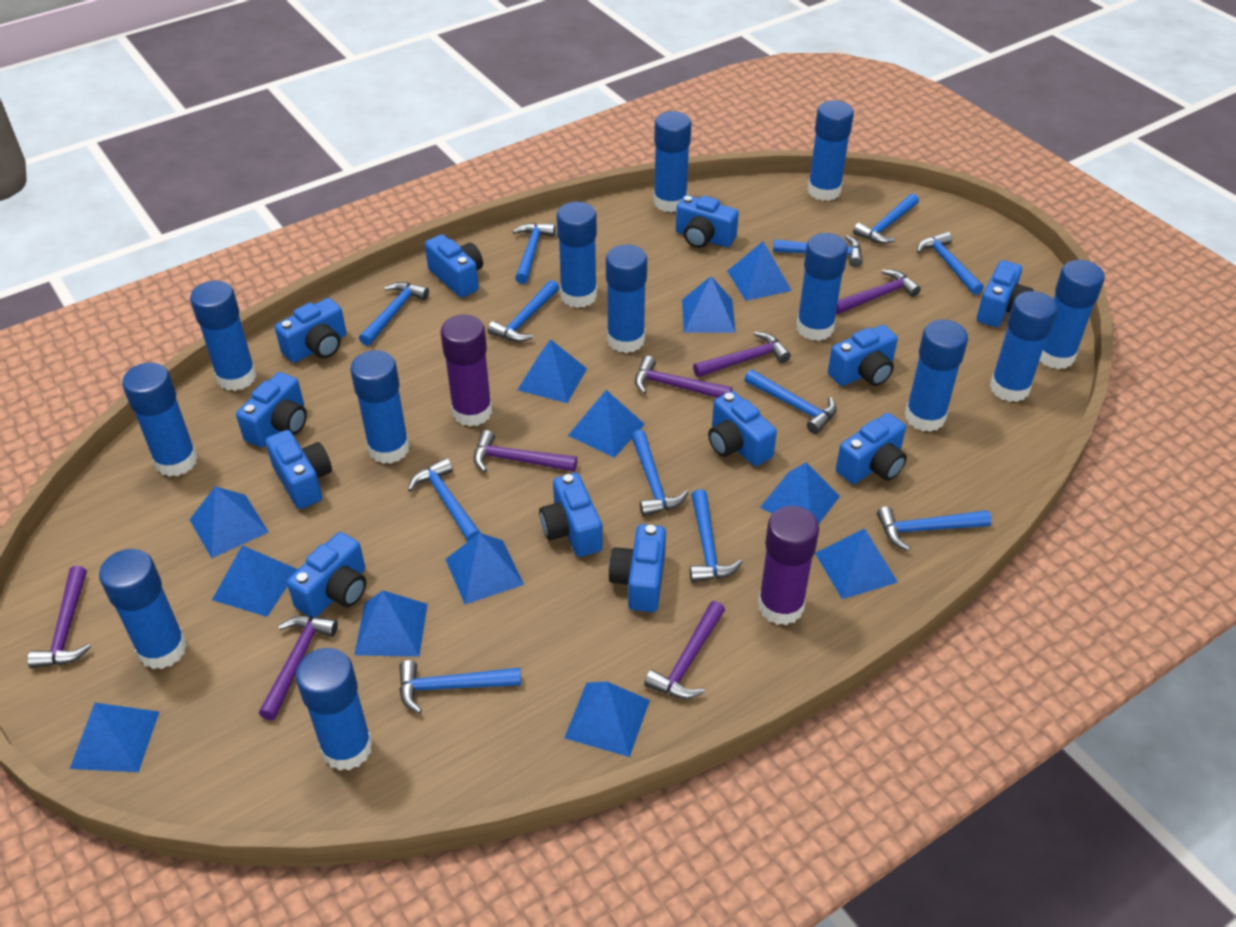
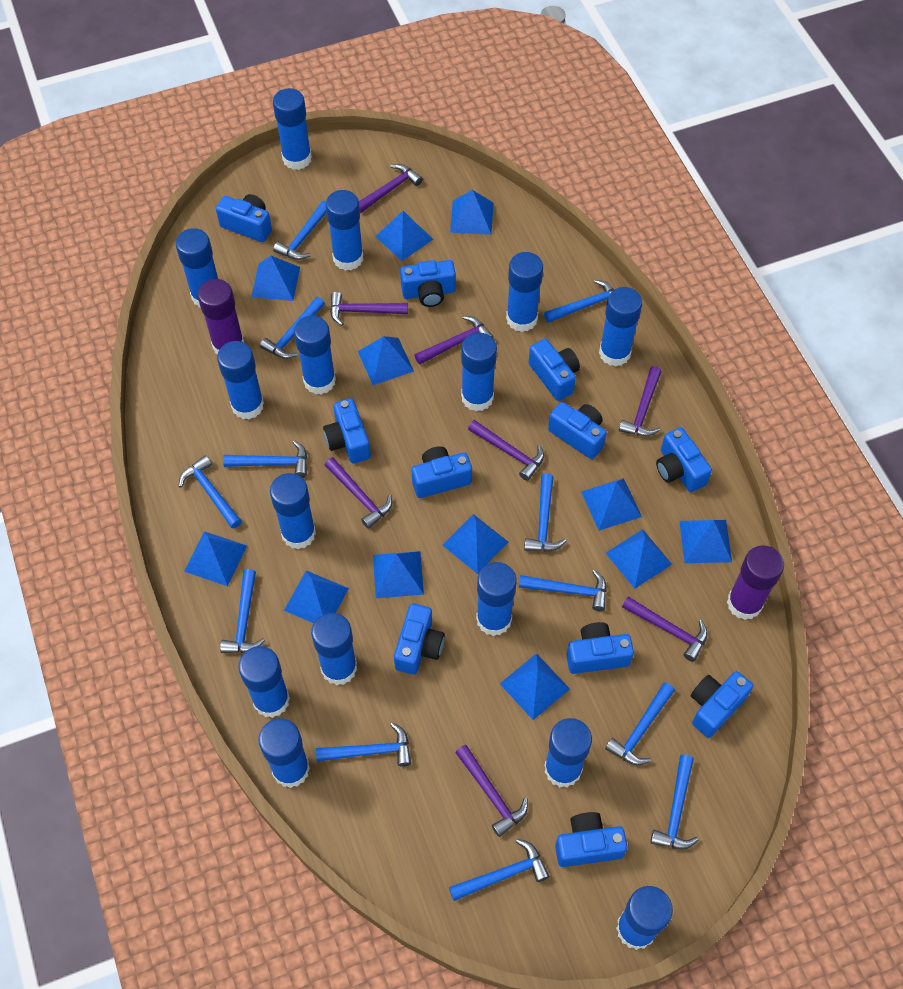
blue camera: [236,372,307,448] [265,430,332,509] [275,298,346,363] [287,532,366,618] [425,234,483,298] [539,473,603,557] [608,524,666,612] [676,195,739,248] [708,391,777,466] [828,325,898,386] [836,413,907,484] [977,260,1033,327] = 12 -> [216,194,272,242] [323,398,371,464] [394,603,445,675] [400,260,456,307] [412,446,472,498] [529,339,580,401] [548,402,607,459] [555,812,628,867] [566,622,634,674] [656,427,712,492] [691,671,753,738] = 11
blue glue stick: [99,549,187,669] [122,363,198,477] [190,281,257,391] [295,648,373,771] [350,350,410,464] [556,202,597,308] [606,244,647,353] [653,111,691,212] [797,233,848,341] [808,100,854,201] [905,320,968,432] [990,291,1057,402] [1039,260,1105,369] = 13 -> [176,228,218,307] [217,341,264,420] [238,646,290,718] [258,718,310,788] [270,473,316,549] [273,88,312,170] [294,315,336,394] [311,613,357,685] [326,190,363,271] [461,333,497,411] [476,562,517,636] [506,252,543,332] [544,718,592,787] [599,287,642,367] [616,886,673,950] = 15
purple hammer: [27,566,91,668] [259,616,338,721] [474,430,577,473] [635,356,732,398] [644,601,725,699] [693,332,791,377] [836,270,921,314] = 7 -> [325,457,392,529] [330,292,408,326] [359,164,423,214] [415,316,494,365] [455,745,528,837] [468,420,544,481] [619,366,662,436] [622,596,707,662] = 8

